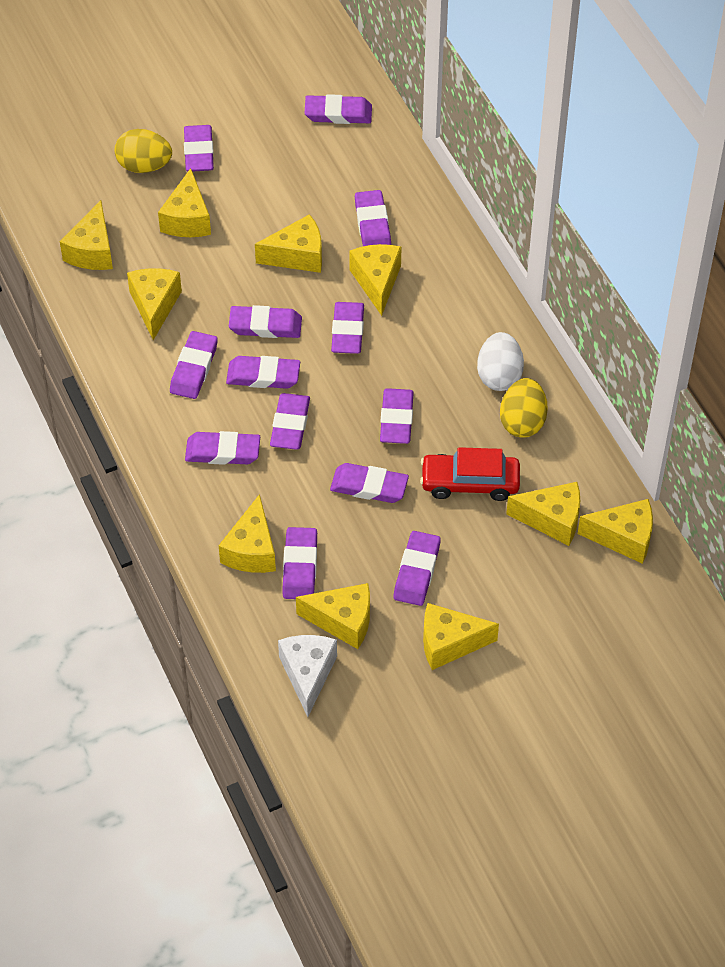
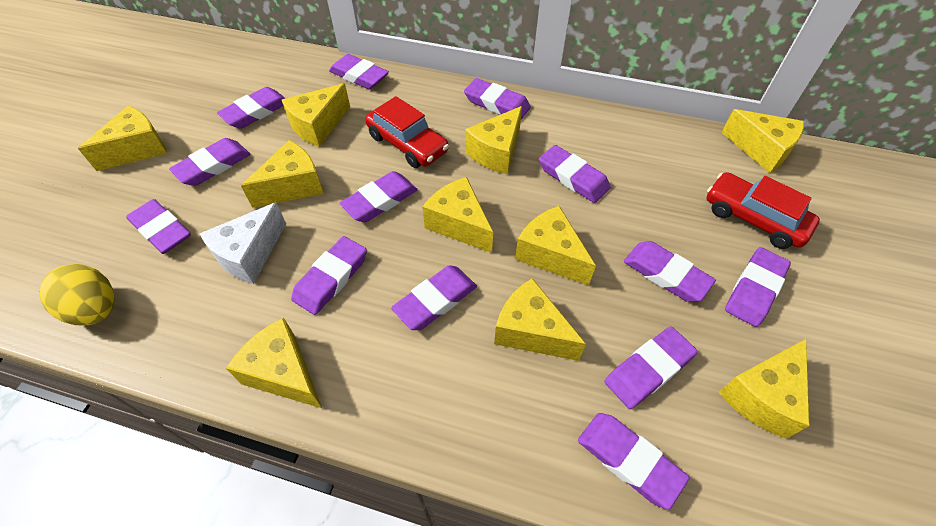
red car: [420,447,520,501] = 1 -> [365,96,449,168] [706,172,820,249] = 2
white egg: [477,332,524,391] = 1 -> none = 0
yellow egg: [114,129,172,173] [500,378,548,438] = 2 -> [39,264,115,326] = 1

